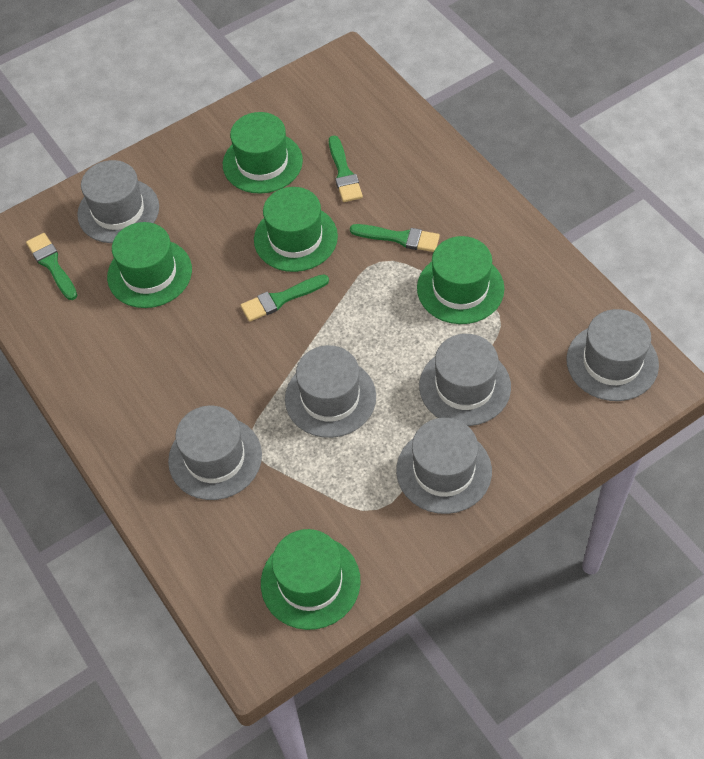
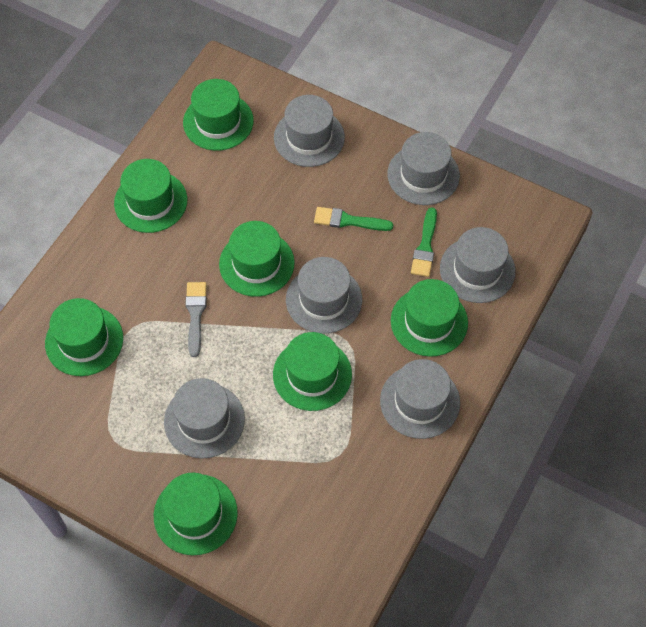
green brush: [26,233,77,300] [240,274,329,322] [329,135,363,202] [350,224,440,252] = 4 -> [314,207,393,231] [411,207,437,277] = 2
green hat: [107,222,192,308] [223,112,303,194] [254,187,338,272] [261,529,361,630] [417,236,504,324] = 5 -> [45,298,123,376] [114,159,187,233] [154,473,238,555] [183,79,253,151] [219,221,295,297] [273,332,352,411] [391,279,468,357] = 7
grey brush: none = 0 -> [186,282,207,357] = 1

